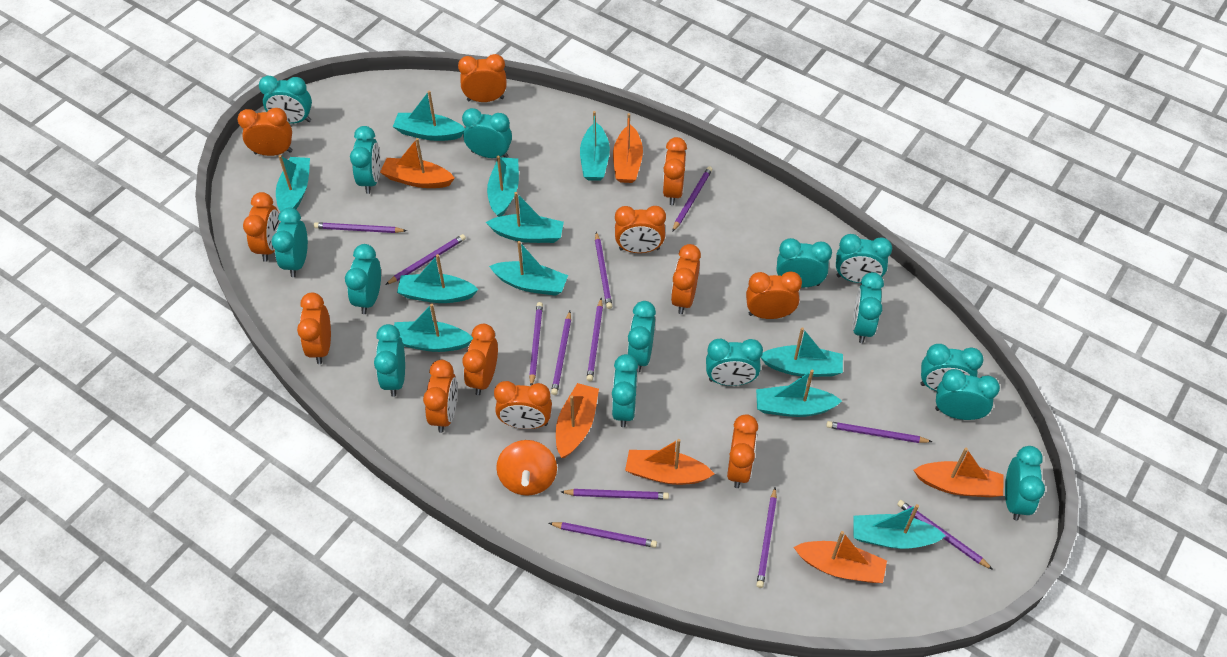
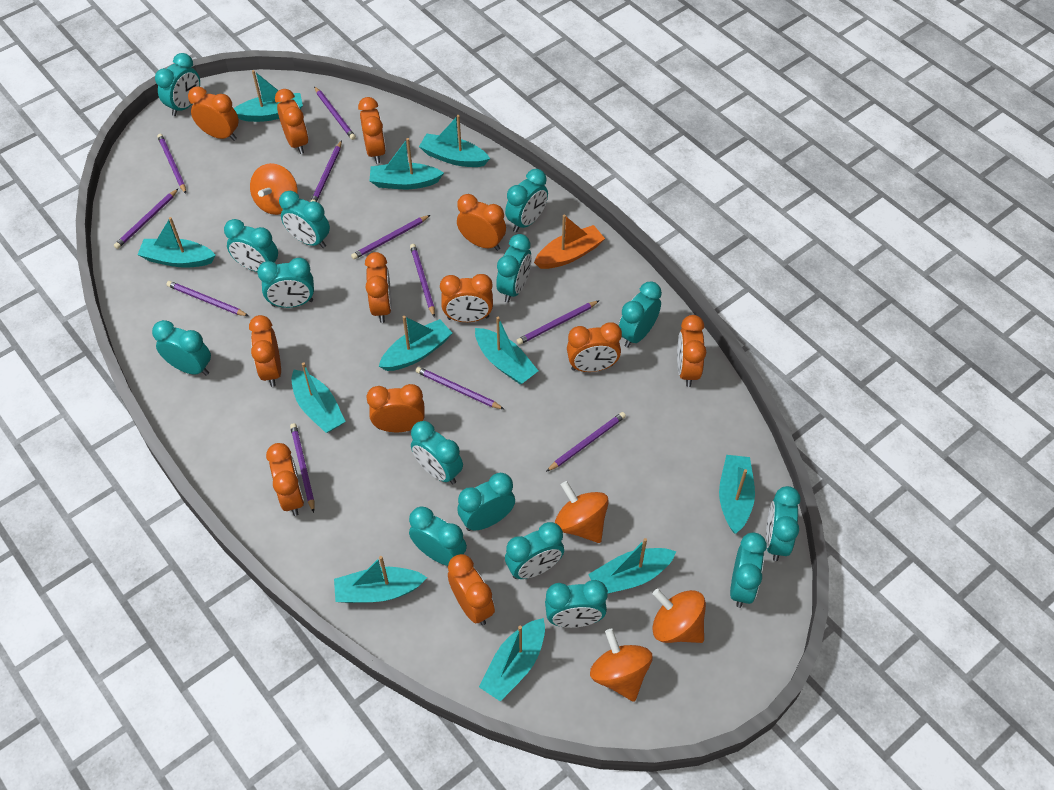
orange boat: [380,138,455,188] [556,383,599,458] [613,113,643,183] [625,439,714,485] [794,531,887,583] [914,448,1004,497] = 6 -> [534,215,605,269] = 1
orange spinning top: [496,440,557,496] = 1 -> [250,163,298,215] [555,481,609,543] [590,629,652,702] [652,589,706,643] = 4
purple pencil: [314,222,407,233] [385,234,466,285] [529,302,543,385] [549,522,657,548] [551,311,571,395] [561,489,669,499] [586,298,603,382] [595,232,612,309] [672,166,712,232] [756,487,777,588] [826,421,932,443] [897,500,993,570] = 12 -> [114,188,179,249] [157,134,186,194] [166,281,248,316] [290,423,314,513] [310,140,342,202] [314,86,356,140] [351,215,430,259] [410,244,435,317] [416,367,505,410] [516,300,600,345] [546,412,626,472] = 11

